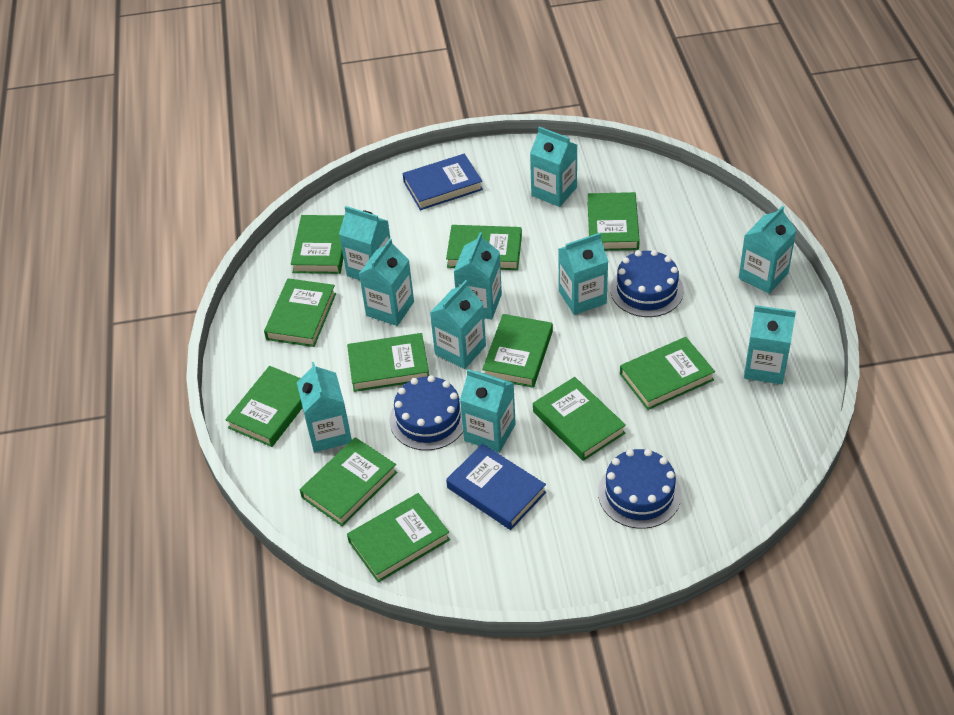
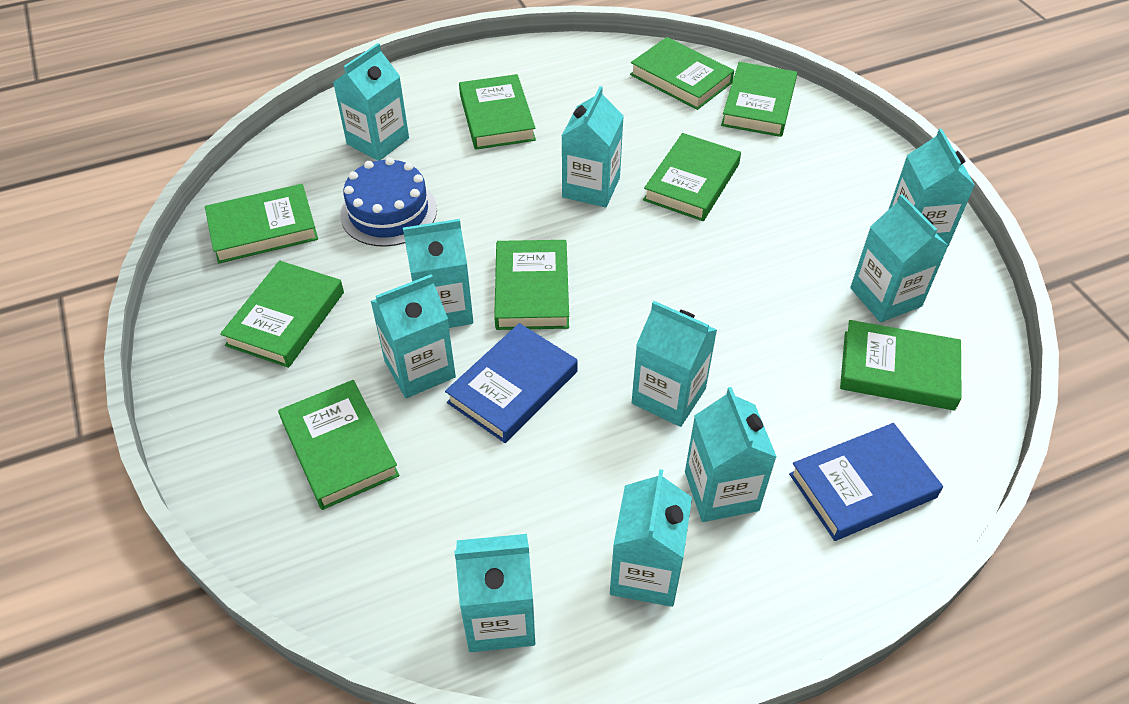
blue cake: [389,375,463,450] [598,449,681,529] [610,250,684,317] = 3 -> [340,157,437,247] = 1
green book: [225,366,303,447] [264,278,336,347] [291,215,344,274] [300,437,397,526] [347,333,429,392] [347,493,450,582] [446,225,522,270] [482,314,553,388] [533,377,626,461] [587,192,640,251] [620,337,715,410] = 11 -> [205,184,318,264] [220,261,344,368] [278,380,400,510] [459,74,536,150] [494,240,569,330] [630,37,734,110] [643,133,741,221] [721,62,797,137] [840,320,962,411] = 9

